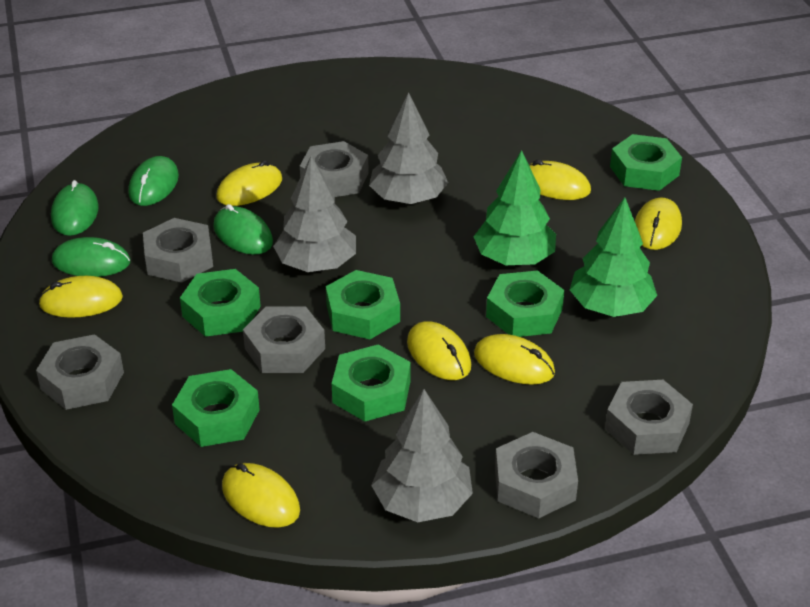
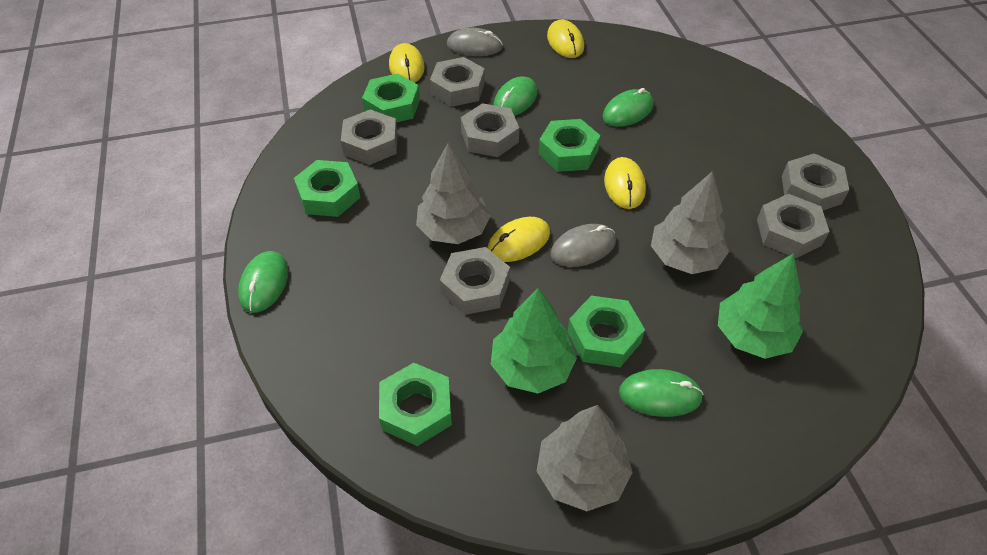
green nut: [172,369,260,447] [180,269,261,337] [326,270,400,339] [332,345,411,421] [486,270,564,337] [610,134,682,191] = 6 -> [294,160,360,217] [362,73,420,122] [379,363,452,446] [538,119,601,172] [567,296,645,367] = 5
grey mouse: none = 0 -> [447,28,503,56] [550,224,616,267] = 2
yellow mouse: [38,276,123,318] [216,161,282,206] [222,463,300,528] [407,321,471,380] [474,334,555,385] [529,160,591,200] [635,197,682,250] = 7 -> [389,43,425,83] [487,217,550,262] [547,20,584,58] [604,157,646,209] = 4

